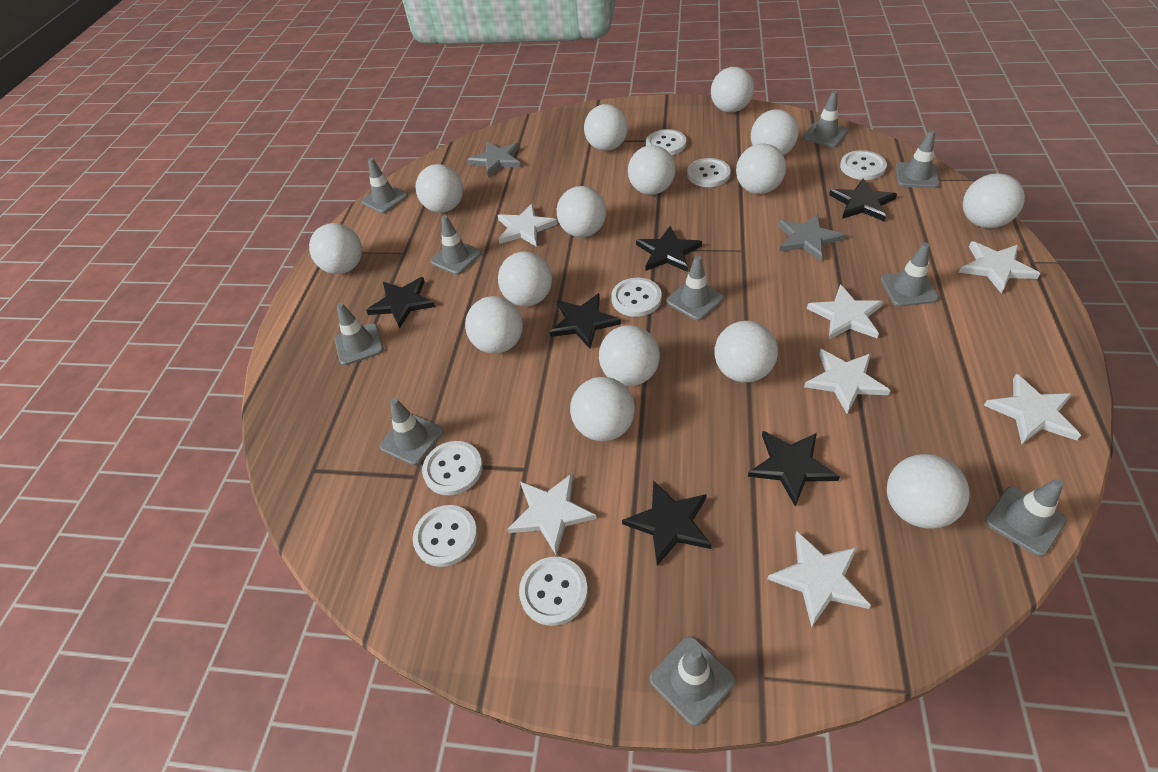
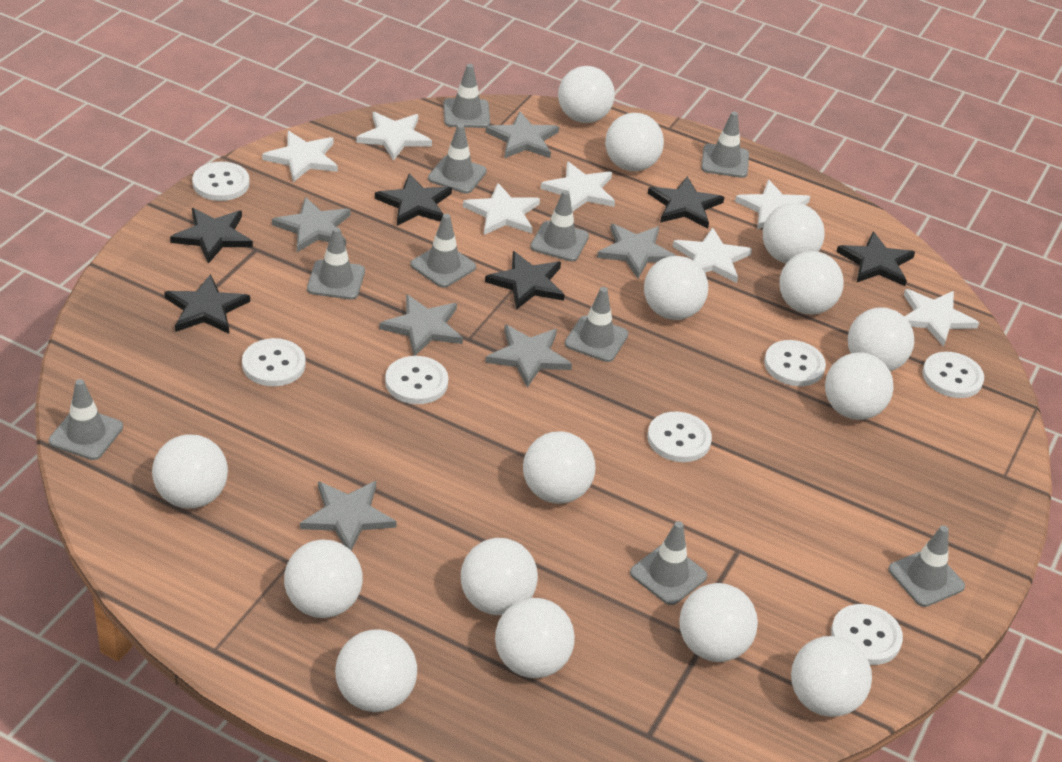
grey star: [467,141,521,177] [778,213,845,261] = 2 -> [272,197,350,252] [300,481,397,550] [379,294,463,356] [486,111,559,158] [486,325,572,388] [597,224,676,278] = 6

